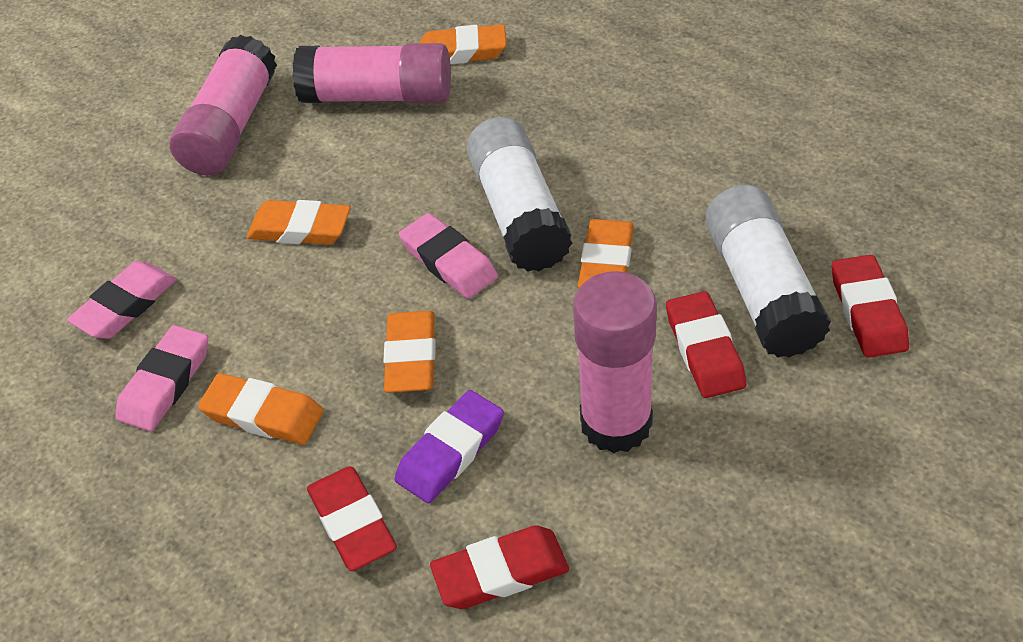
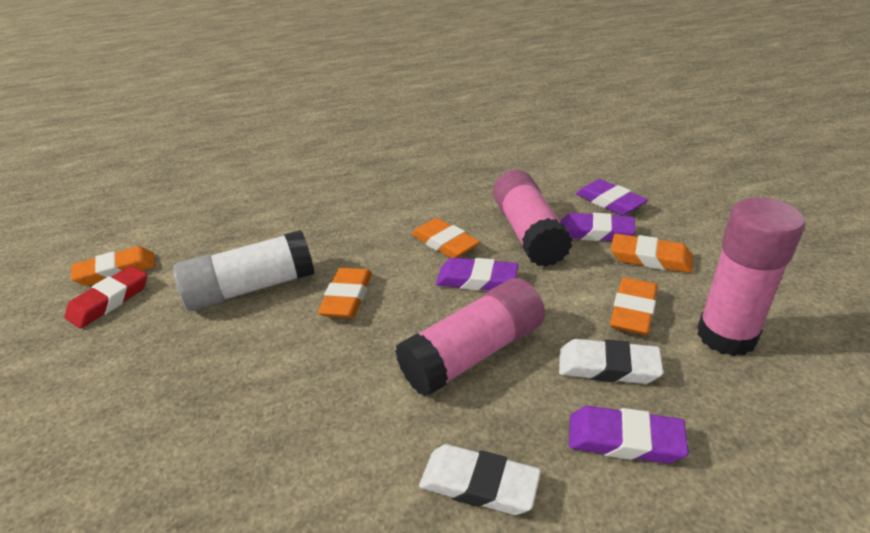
pink eraser: [67,261,177,339] [115,325,208,432] [399,213,498,299] = 3 -> none = 0
purple eraser: [395,390,504,503] = 1 -> [436,258,518,290] [560,213,636,241] [569,406,689,463] [576,179,648,216] = 4
red eraser: [307,466,397,571] [430,525,569,609] [666,291,746,398] [832,255,909,358] = 4 -> [64,266,147,328] = 1
white eraser: none = 0 -> [419,444,541,515] [559,339,664,384] = 2
white glue stick: [467,117,573,272] [706,185,831,358] = 2 -> [173,230,314,311] = 1

